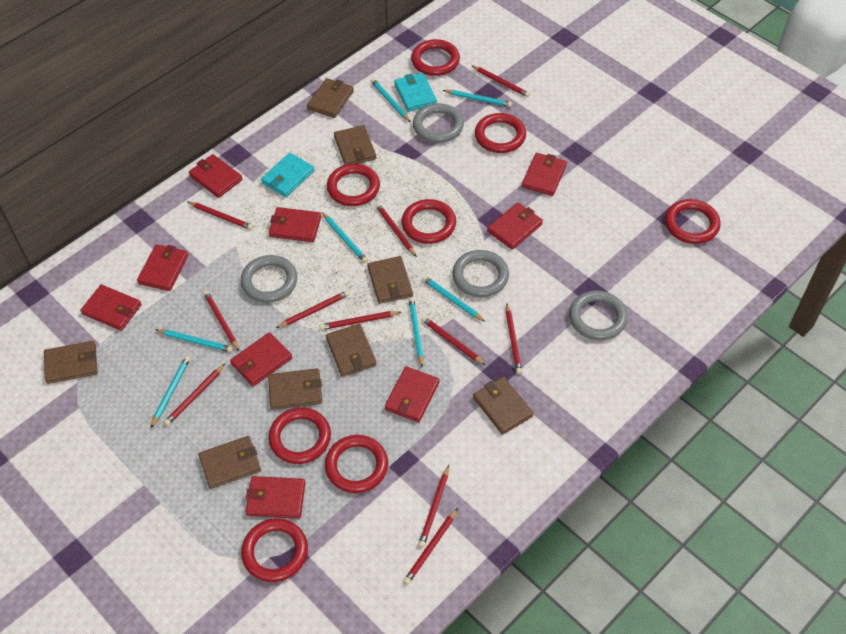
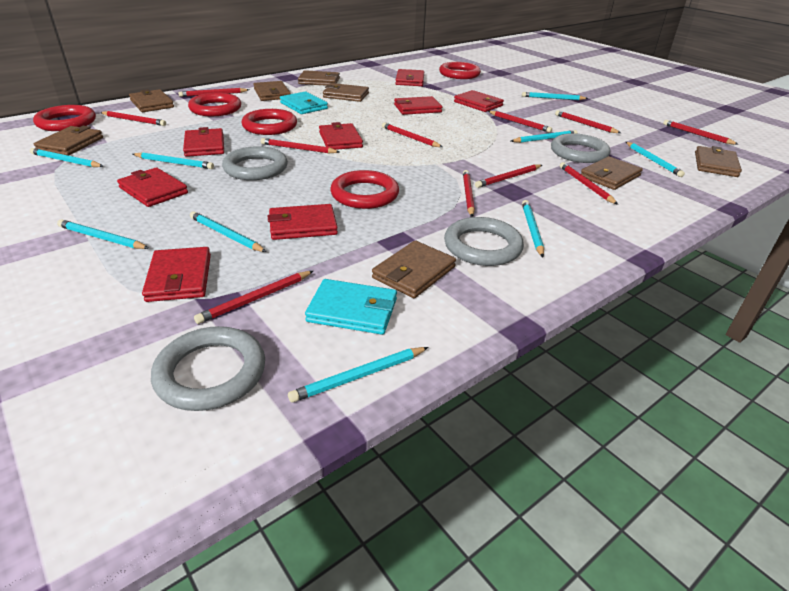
red ring: [241,518,308,582] [268,407,331,464] [325,435,388,493] [327,164,380,206] [402,199,456,244] [411,39,460,76] [475,113,526,153] [665,199,720,244] = 8 -> [33,105,96,131] [188,93,241,116] [241,109,297,135] [331,170,399,209] [439,62,481,79] = 5
red wallet: [81,285,142,331] [137,244,188,291] [189,154,243,198] [230,332,292,386] [246,476,305,519] [269,207,321,242] [385,366,440,422] [487,202,543,250] [522,153,567,196] = 9 -> [117,168,188,207] [142,247,211,302] [183,127,224,157] [268,204,338,240] [319,122,363,150] [394,96,442,115] [396,69,424,86] [454,90,504,112] = 8
turquoise pencil: [151,356,190,428] [155,329,233,352] [322,212,368,263] [371,78,411,122] [409,297,424,367] [422,276,485,322] [443,90,512,107] = 7 -> [30,148,103,167] [57,219,149,249] [133,152,214,169] [190,211,266,252] [288,347,428,402] [511,130,578,143] [522,92,588,100] [522,200,544,257] [626,142,685,177] = 9

